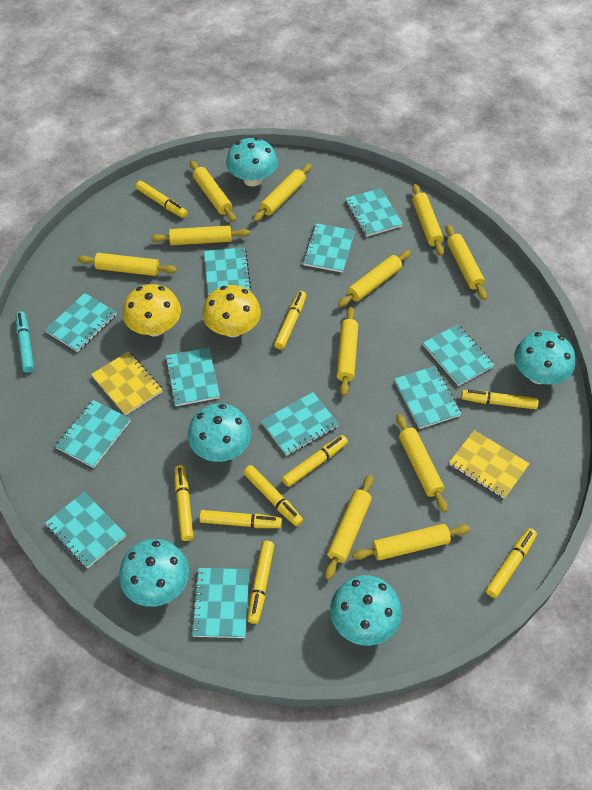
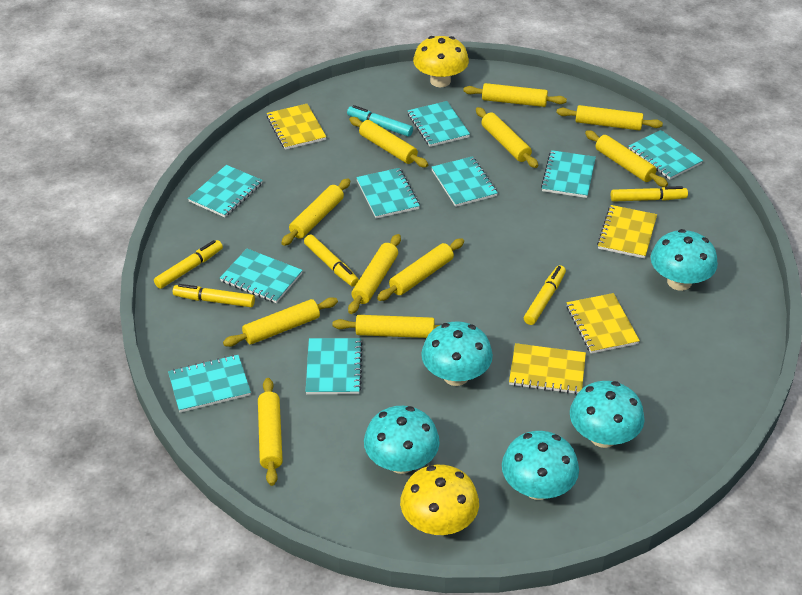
turquoise notebook: [45,293,117,352] [45,492,126,569] [55,400,131,468] [165,348,220,406] [191,568,249,638] [204,247,251,295] [261,392,339,456] [302,223,355,273] [345,188,403,237] [394,366,462,429] [423,324,494,386] = 11 -> [168,355,251,413] [188,165,263,217] [220,249,303,303] [306,338,363,394] [356,168,420,219] [408,101,470,147] [431,156,498,207] [541,150,596,198] [629,130,703,180] = 9
yellow marker: [136,181,187,218] [175,465,194,541] [199,510,282,528] [243,465,303,526] [247,541,274,624] [274,291,306,350] [282,435,348,487] [461,390,539,410] [486,528,537,598] = 9 -> [154,240,223,289] [173,284,255,307] [304,235,359,287] [524,265,566,325] [611,186,688,202] = 5
yellow notebook: [91,351,163,416] [449,430,530,499] = 2 -> [267,104,326,150] [509,343,586,394] [566,293,640,354] [597,205,657,259] = 4

